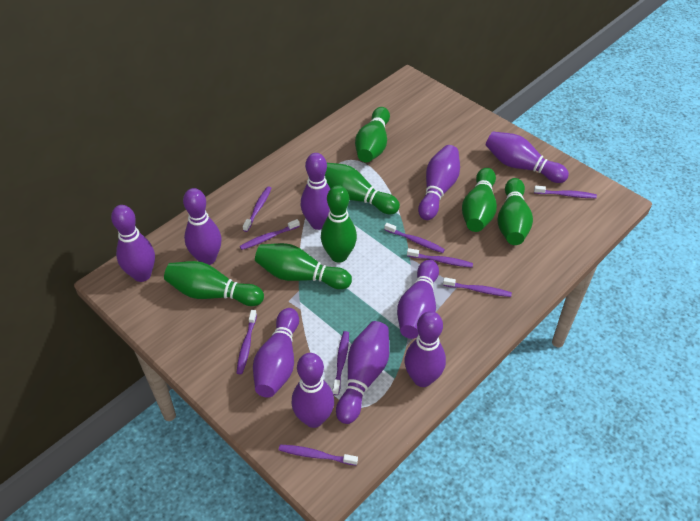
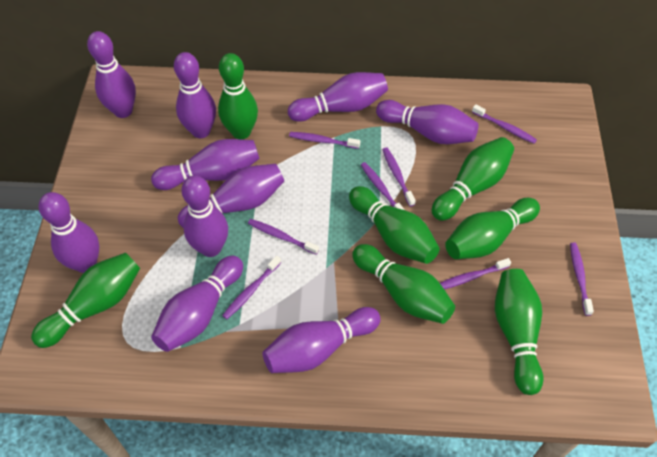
purple toothbrush: [237,310,257,375] [240,219,300,250] [243,186,271,232] [279,444,358,466] [333,331,349,395] [384,223,445,253] [407,248,473,268] [443,277,512,297] [534,186,597,198] = 9 -> [222,256,281,319] [248,219,319,255] [289,132,360,149] [361,162,405,210] [382,147,416,207] [440,258,511,289] [472,104,537,144] [570,242,594,316] = 8

